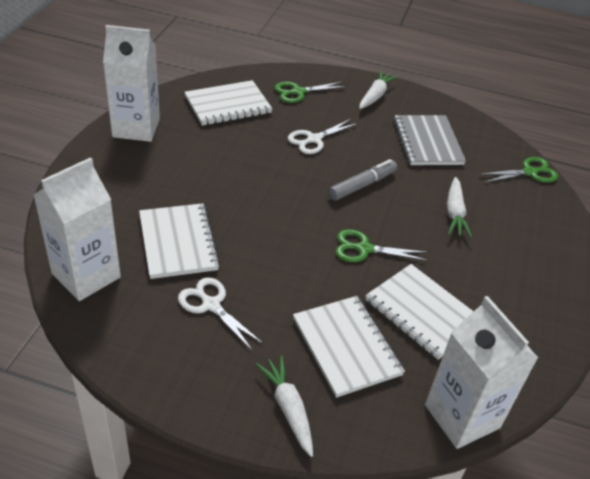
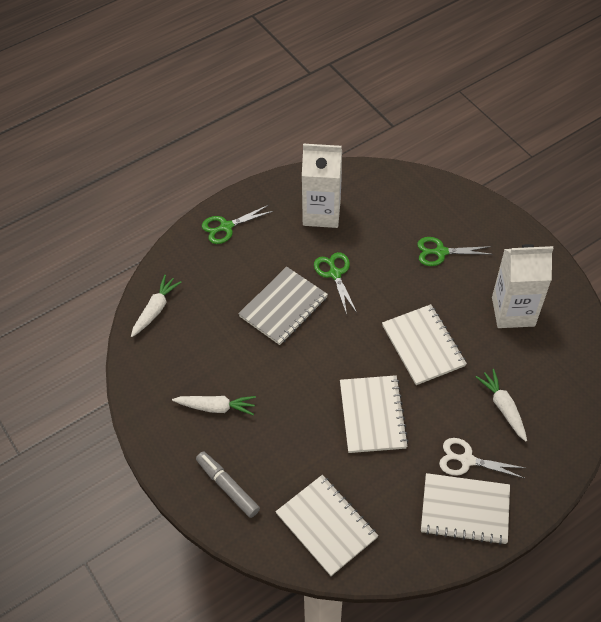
white carton: [33,157,121,301] [103,25,160,142] [425,296,538,449] = 3 -> [302,144,342,228] [492,244,554,328] = 2
white scissors: [178,277,264,350] [288,119,358,154] = 2 -> [439,438,525,478] = 1

